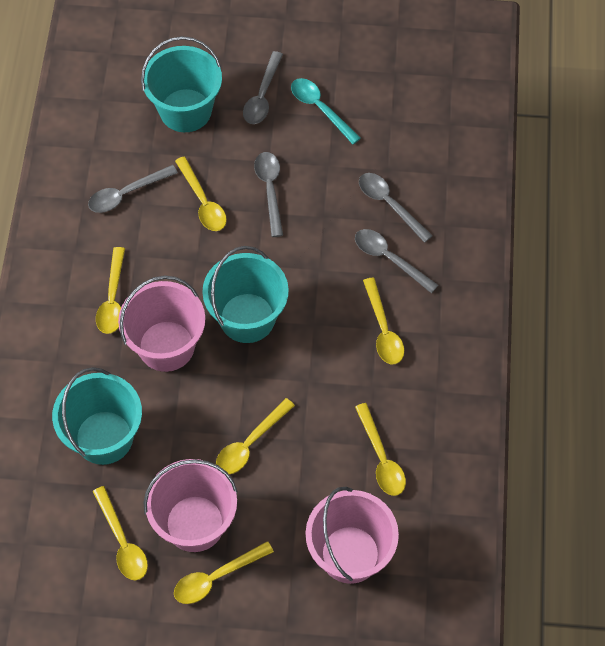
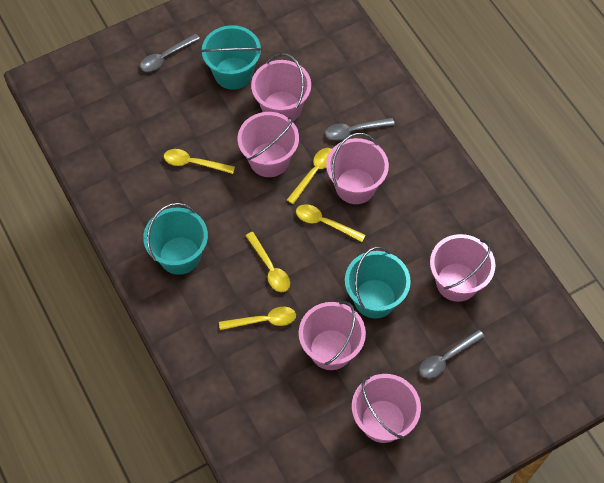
grey spoon: [88,165,178,213] [243,51,283,124] [254,152,283,237] [355,229,438,293] [359,173,432,243] = 5 -> [140,34,200,72] [325,118,395,140] [419,330,485,378] = 3
pink bucket: [118,275,206,372] [143,459,238,552] [306,487,399,584] = 3 -> [238,112,299,177] [251,53,311,121] [299,301,366,370] [326,133,389,204] [352,374,421,443] [430,234,495,302] = 6
turquoise spoon: [291,78,361,144] = 1 -> none = 0
yellow spoon: [93,486,148,581] [96,247,125,334] [174,541,274,604] [175,156,227,231] [216,398,295,474] [355,403,406,496] [363,278,404,364] = 7 -> [164,149,235,174] [219,307,296,330] [245,232,290,292] [287,148,332,204] [296,204,365,242] = 5

